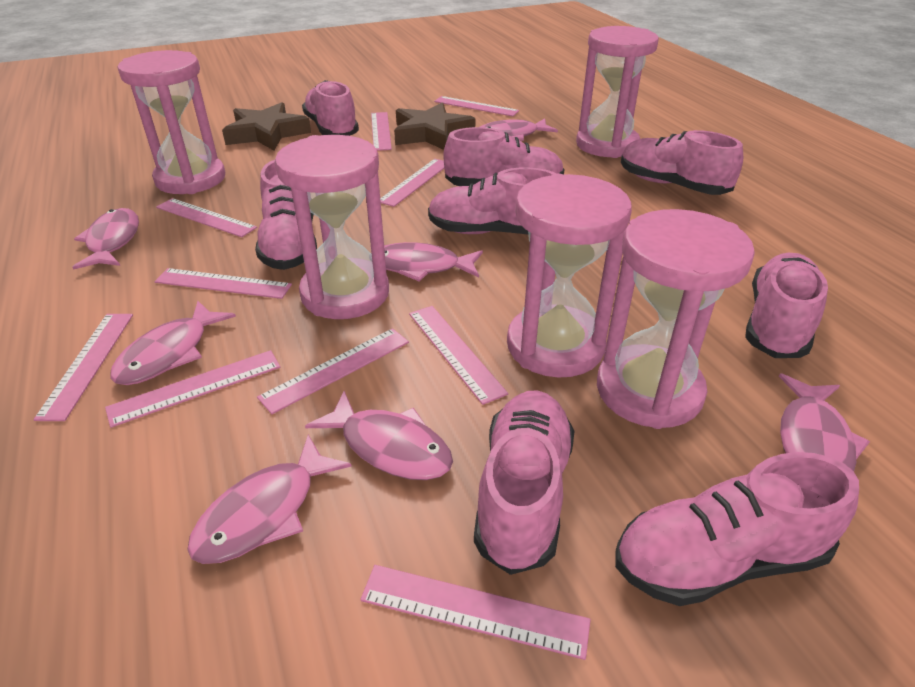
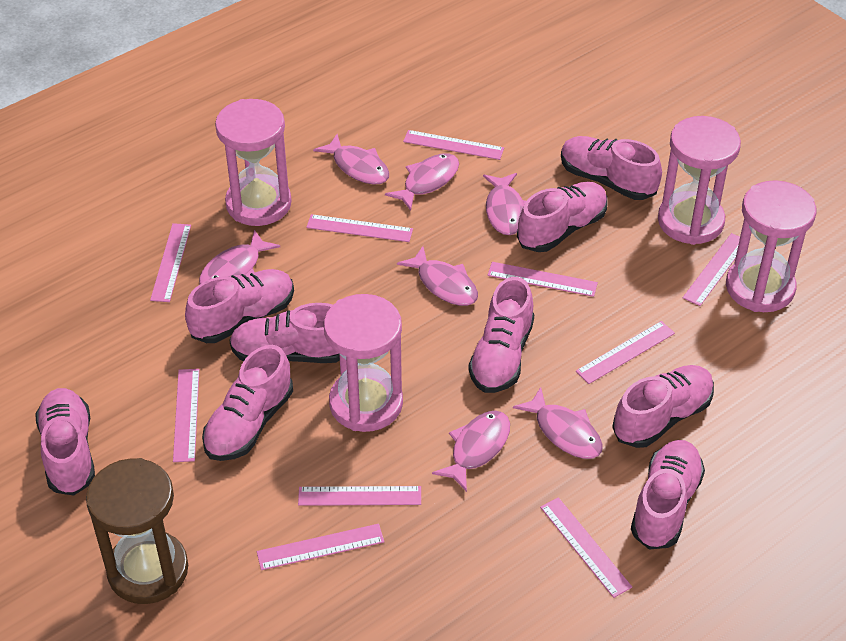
brown hourglass: none = 0 -> [86,458,188,604] = 1
brown star: [222,102,311,150] [394,103,475,150] = 2 -> none = 0
pink hourglass: [118,50,225,194] [275,135,389,319] [507,173,632,378] [576,26,659,158] [597,209,755,429] = 5 -> [215,99,292,226] [324,294,403,432] [658,116,741,245] [726,180,816,312] = 4
pink shoe: [255,160,317,270] [302,80,359,136] [428,168,556,235] [443,127,565,186] [474,390,574,575] [615,452,859,606] [621,130,743,195] [745,253,828,358] = 8 -> [35,388,95,496] [185,269,294,343] [202,345,293,461] [229,303,340,363] [468,277,534,393] [517,182,608,252] [561,136,662,200] [612,365,714,448] [631,440,705,550] = 9

